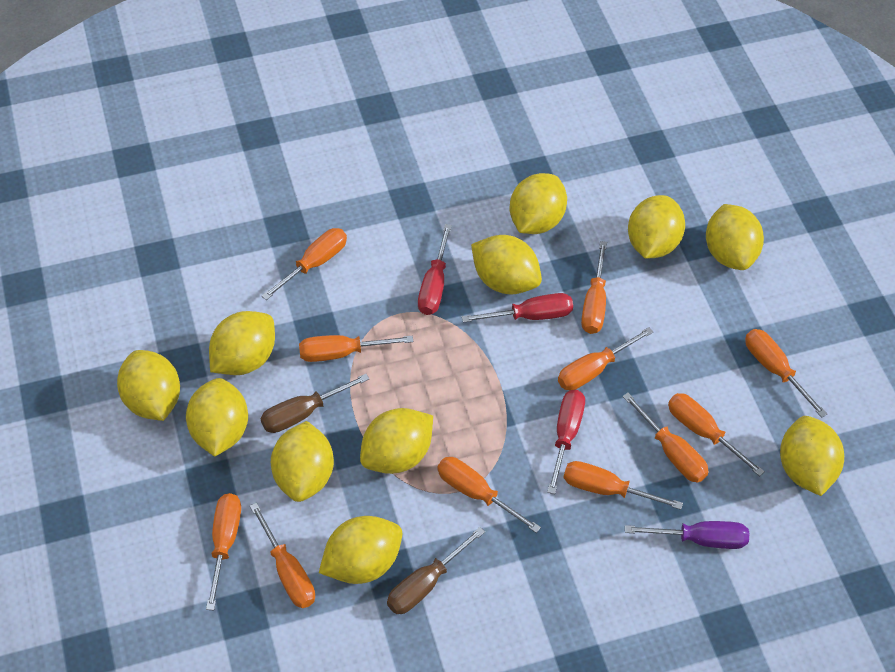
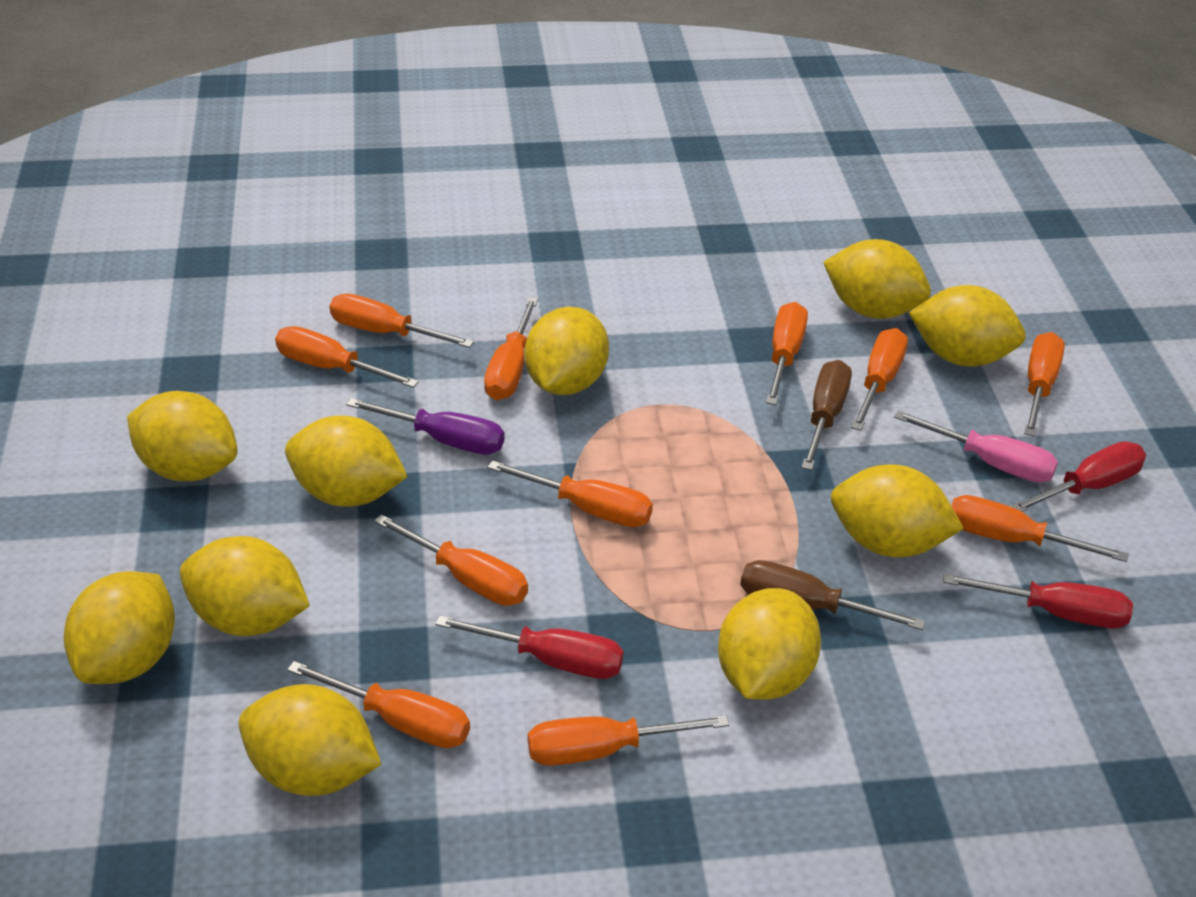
pink screwdriver: none = 0 -> [894,411,1058,483] = 1
yellow lemon: [117,350,180,421] [186,378,248,457] [209,311,275,375] [271,421,334,502] [319,516,403,584] [360,408,433,474] [471,235,542,294] [510,173,567,234] [628,195,685,259] [706,204,764,270] [780,416,844,496] = 11 -> [64,571,175,684] [127,391,237,481] [180,536,310,636] [239,684,381,796] [285,416,408,507] [525,307,609,395] [718,588,821,700] [823,239,931,319] [831,464,964,557] [909,285,1026,366] = 10

